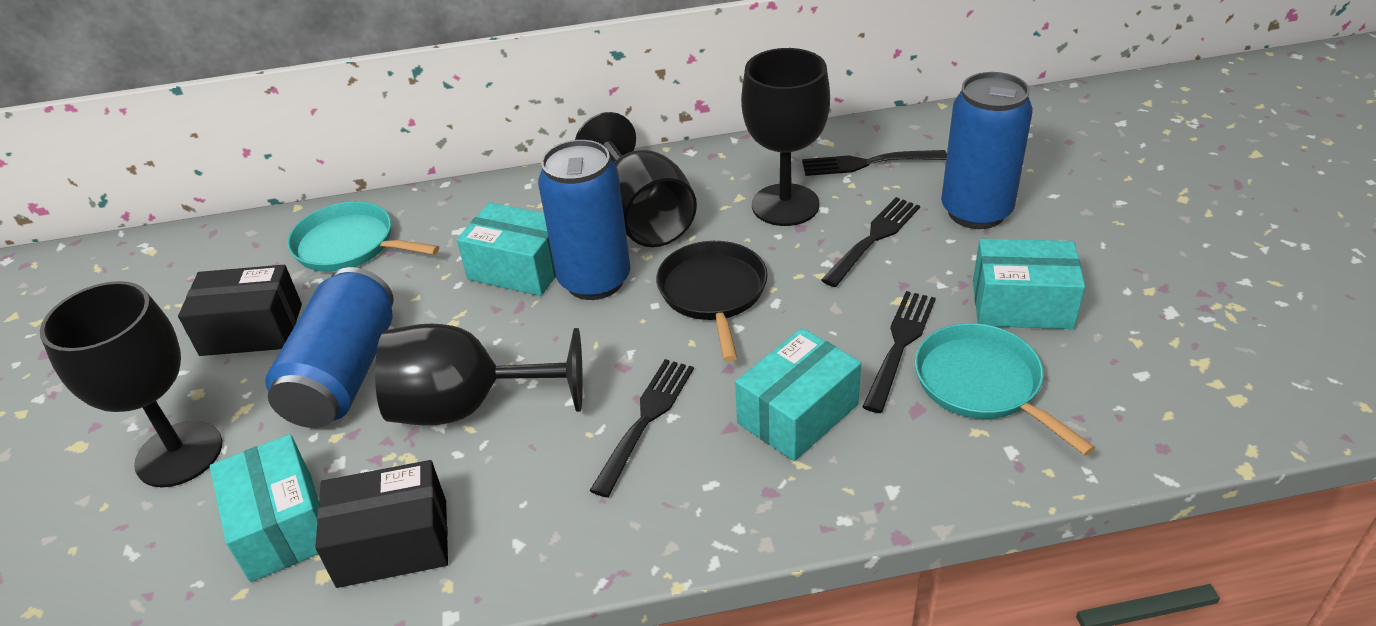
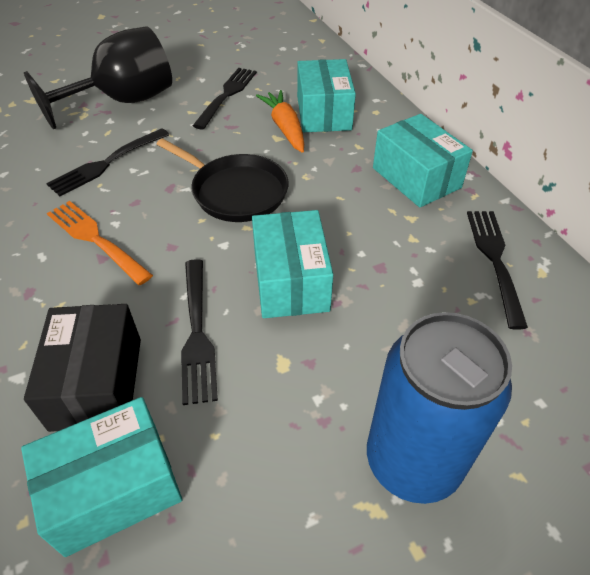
black box: [178,265,302,356] [315,460,448,588] = 2 -> [24,304,141,432] = 1
black goblet: [40,281,222,487] [375,324,583,426] [575,112,697,247] [741,48,830,226] = 4 -> [24,26,172,129] = 1
blue can: [265,267,394,428] [538,140,631,300] [941,72,1033,229] = 3 -> [367,312,512,504] = 1
orange carrot: none = 0 -> [256,90,304,153] = 1
orange fork: none = 0 -> [47,201,153,285] = 1
turquoise pan: [287,202,439,272] [915,323,1095,455] = 2 -> none = 0

